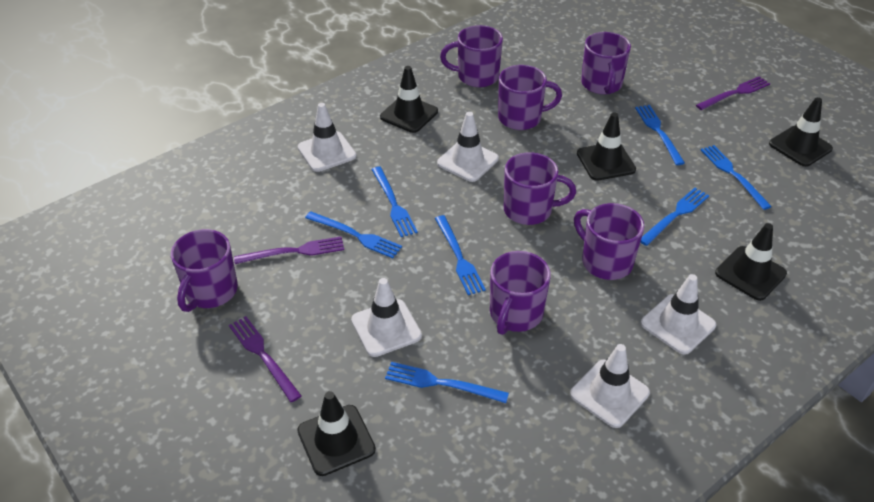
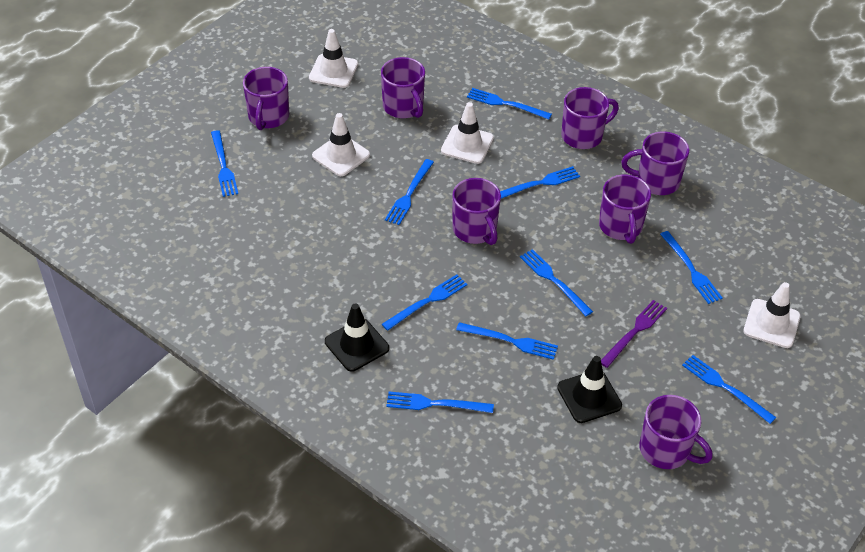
black traffic cone: [297,391,376,476] [380,66,438,133] [577,112,636,181] [715,223,787,301] [769,97,833,167] = 5 -> [325,304,389,372] [557,356,622,423] = 2
blue fork: [305,211,402,258] [371,167,418,237] [385,362,509,403] [435,215,486,295] [635,105,685,165] [640,188,709,246] [701,145,772,210] = 7 -> [211,130,238,197] [382,274,467,331] [385,159,434,225] [386,391,494,413] [456,322,558,360] [467,88,552,119] [500,166,580,199] [520,249,593,316] [660,231,723,304] [682,355,776,424] = 10
purple fork: [229,316,302,402] [234,236,344,264] [696,76,770,110] = 3 -> [601,300,667,368] = 1
white traffic cone: [298,103,356,172] [351,278,422,357] [437,112,499,182] [570,344,650,428] [641,274,716,355] = 5 -> [309,29,358,88] [312,113,370,176] [441,102,494,164] [743,282,801,348] = 4

